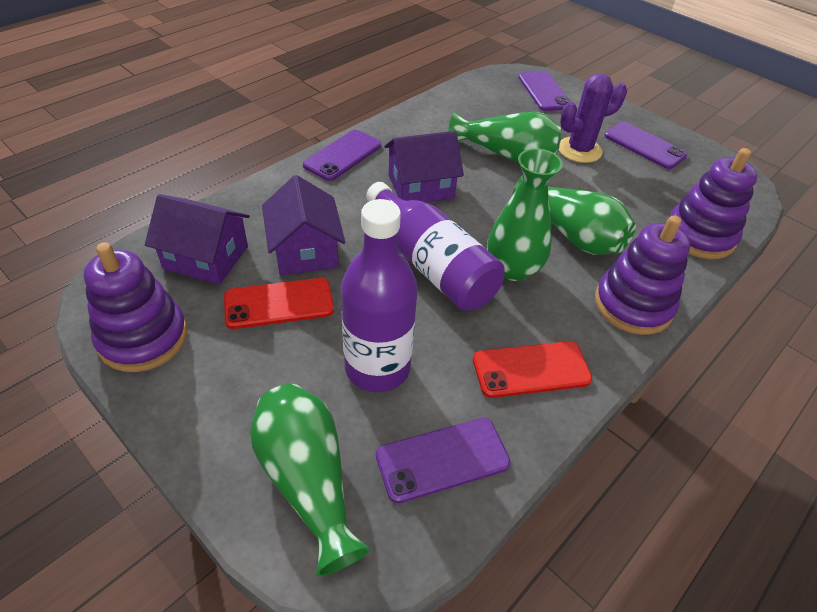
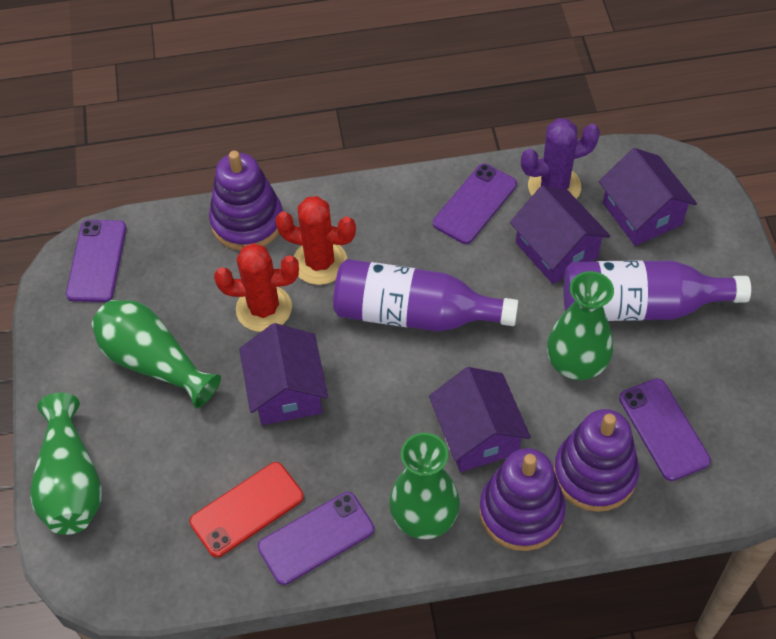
purple house: [145,194,250,285] [262,175,345,275] [384,131,464,203] = 3 -> [239,323,328,425] [429,367,531,472] [510,186,610,284] [599,148,697,246] = 4
red cactus: none = 0 -> [214,243,299,332] [275,196,356,285] = 2
red phone: [224,278,334,329] [473,341,593,398] = 2 -> [190,462,304,557] = 1

